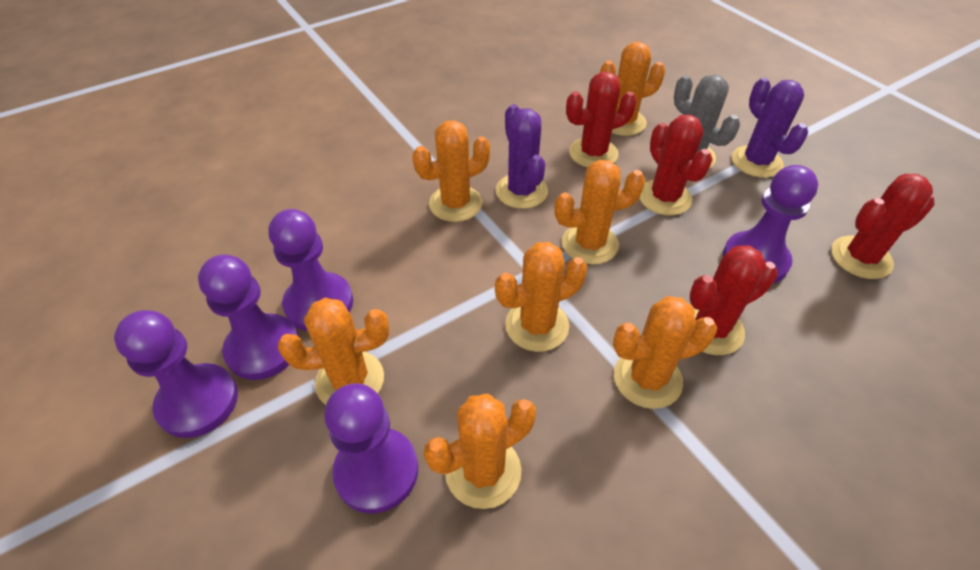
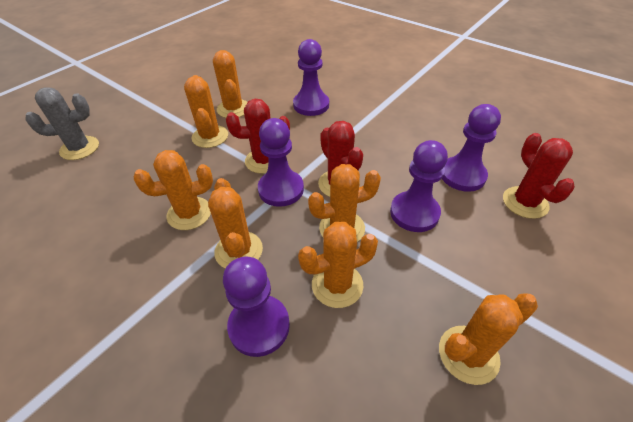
purple cactus: [496,104,548,209] [732,78,808,178] = 2 -> none = 0
red cactus: [566,72,637,167] [639,115,713,215] [690,246,778,355] [831,174,934,279] = 4 -> [226,99,290,174] [318,121,363,197] [503,133,575,219] = 3

